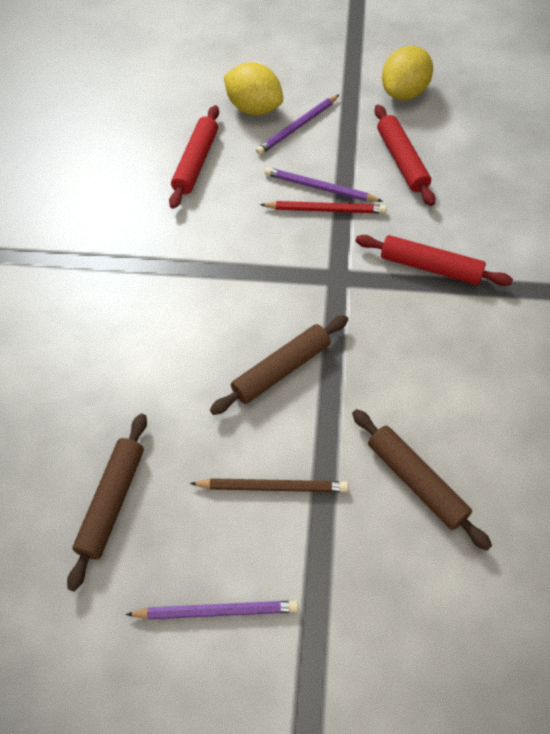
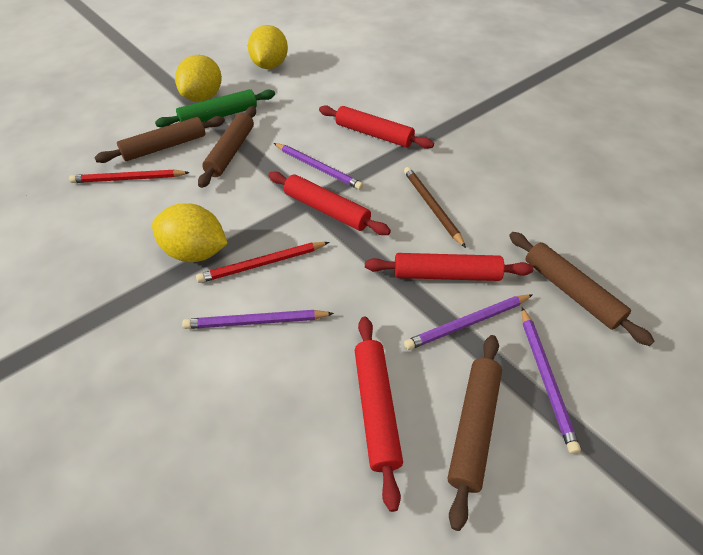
brown rolling pin: [67,413,147,591] [210,315,348,415] [352,409,492,551] = 3 -> [94,116,225,163] [198,106,256,188] [448,335,502,531] [509,232,654,346] = 4
green rolling pin: none = 0 -> [155,89,275,128] = 1
purple pencil: [126,601,299,619] [256,95,339,155] [265,167,383,202] = 3 -> [182,310,334,329] [274,143,363,190] [404,294,533,350] [522,307,581,454] = 4
red pencil: [260,201,387,214] = 1 -> [69,170,190,183] [196,242,329,283] = 2
red rolling pin: [169,105,219,209] [356,235,513,286] [374,105,435,206] = 3 -> [269,171,391,235] [319,105,434,149] [355,317,403,512] [365,253,534,281] = 4
yellow lemon: [224,62,283,115] [382,46,433,100] = 2 -> [152,203,228,262] [175,55,222,102] [248,25,288,69] = 3

